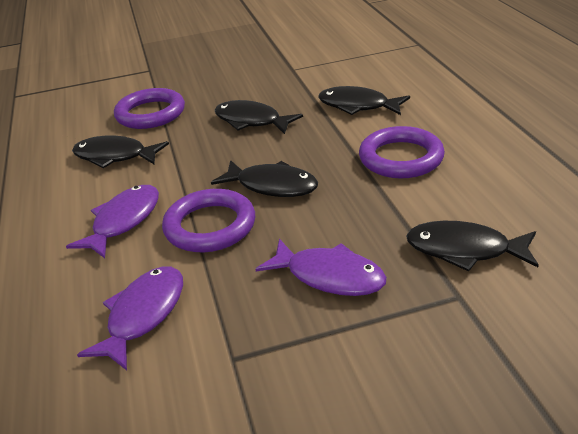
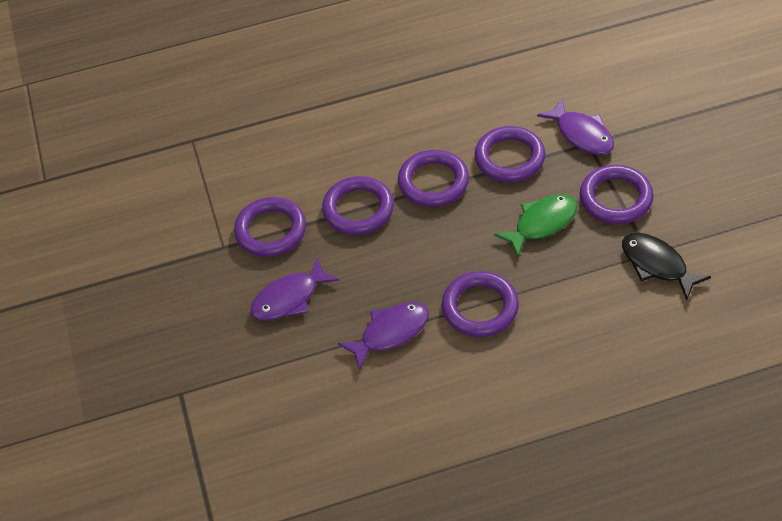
black fish: [72,135,169,168] [211,160,318,197] [215,100,303,134] [318,86,410,115] [406,221,539,272] = 5 -> [622,233,711,300] = 1
green fish: none = 0 -> [494,194,577,256] = 1
purple ring: [114,88,185,129] [162,189,255,252] [359,126,445,178] = 3 -> [234,197,306,257] [322,176,394,235] [398,150,469,207] [441,271,519,337] [474,126,545,182] [580,165,654,224] = 6

